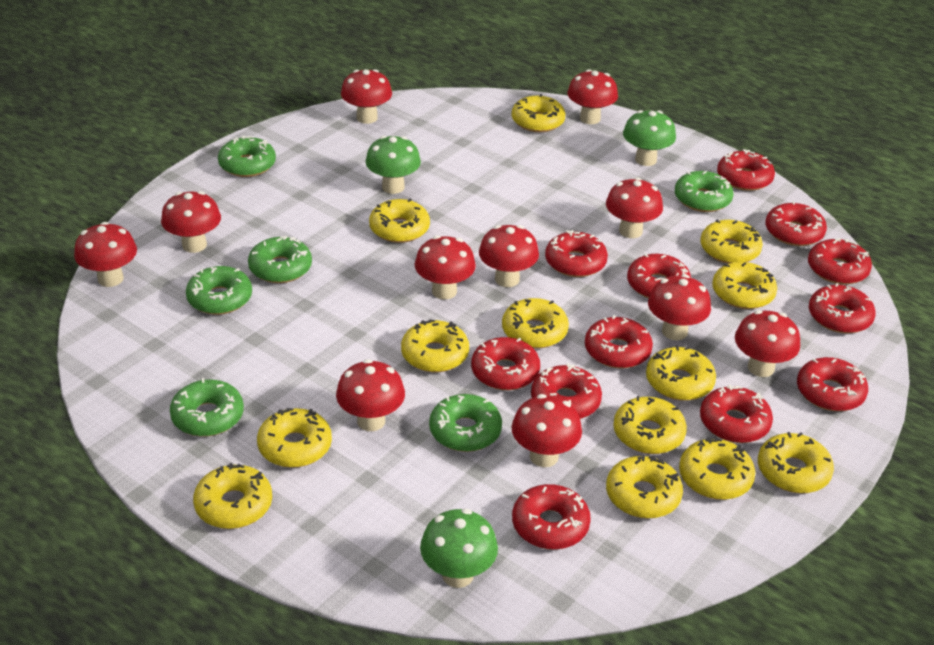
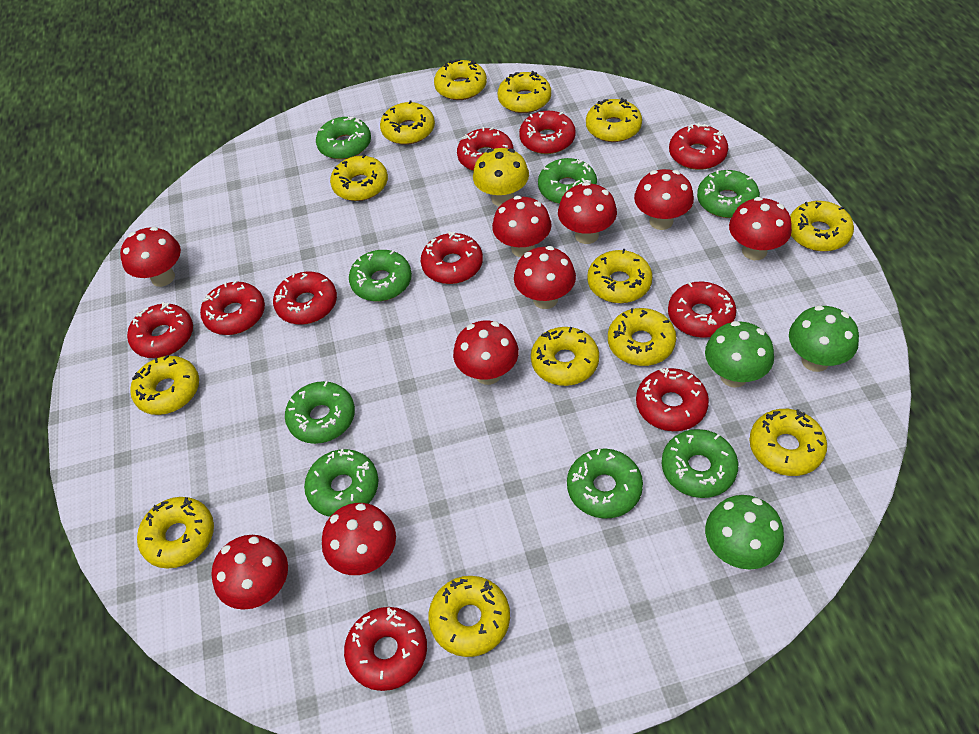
green donut: [170,378,244,437] [186,266,252,315] [218,135,276,177] [248,236,312,283] [429,394,502,452] [675,171,733,212] = 6 -> [285,381,355,444] [304,449,379,517] [316,117,371,160] [349,250,412,301] [538,158,597,204] [567,448,643,519] [662,429,738,498] [697,170,760,218] = 8
red donut: [471,337,540,390] [512,484,591,550] [531,363,602,419] [545,230,608,277] [585,315,653,368] [627,253,691,298] [700,385,773,443] [717,149,775,191] [765,201,827,246] [797,357,868,411] [808,238,872,285] [809,283,876,334] = 12 -> [127,302,193,358] [200,280,265,335] [273,272,337,325] [344,607,427,691] [421,231,483,284] [457,127,513,171] [519,111,576,154] [636,368,709,431] [668,281,736,338] [669,123,728,170] = 10
red mushroom: [74,222,137,287] [161,191,221,253] [336,359,405,431] [341,69,392,124] [415,235,476,300] [479,225,539,287] [512,394,582,467] [567,69,618,124] [606,177,663,238] [648,274,711,340] [735,310,800,377] = 11 -> [120,227,181,287] [212,535,288,610] [322,503,396,575] [453,320,519,385] [492,196,552,257] [514,246,576,309] [558,182,617,244] [634,169,694,230] [729,197,792,260] = 9
yellow mushroom: none = 0 -> [473,148,529,206] = 1

